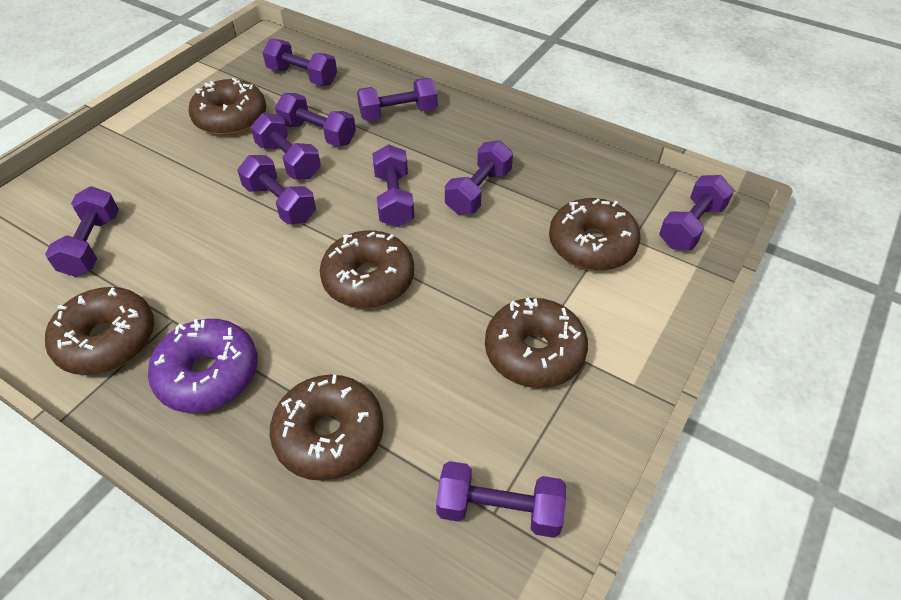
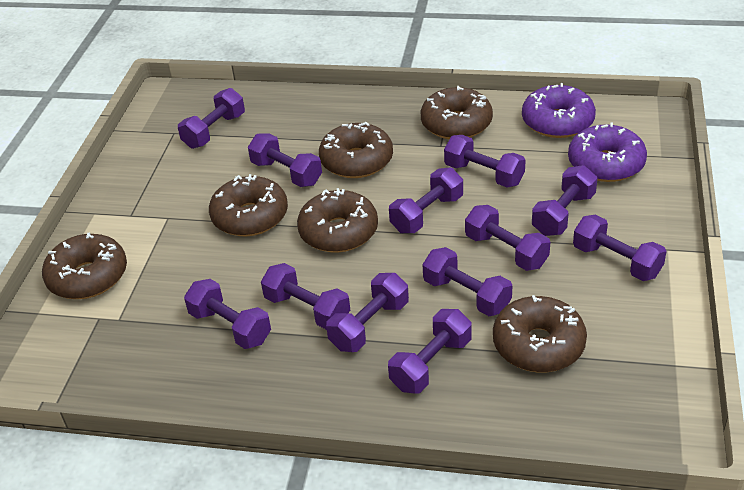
purple donut: [148,319,258,413] = 1 -> [522,83,596,138] [568,123,647,182] = 2
purple dumbbell: [45,186,119,277] [237,155,316,225] [251,113,321,179] [262,39,337,86] [275,93,356,146] [357,78,437,121] [372,144,414,227] [436,461,566,538] [445,140,513,215] [659,175,734,250] = 10 -> [178,88,245,149] [184,279,271,349] [248,133,322,187] [261,263,350,330] [326,273,409,352] [388,309,472,394] [389,168,463,233] [422,247,512,316] [444,135,526,188] [465,205,550,271] [532,165,598,236] [573,215,667,281] = 12

